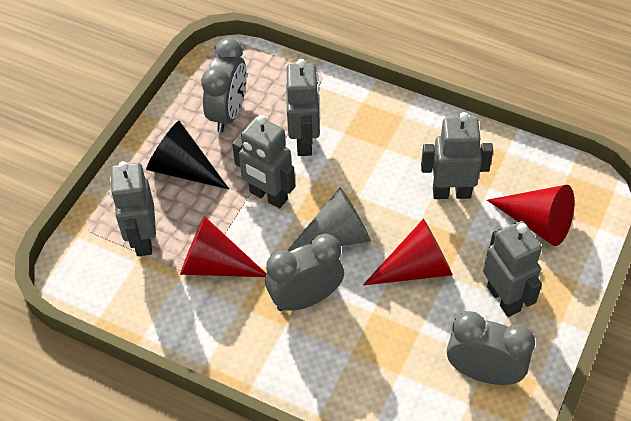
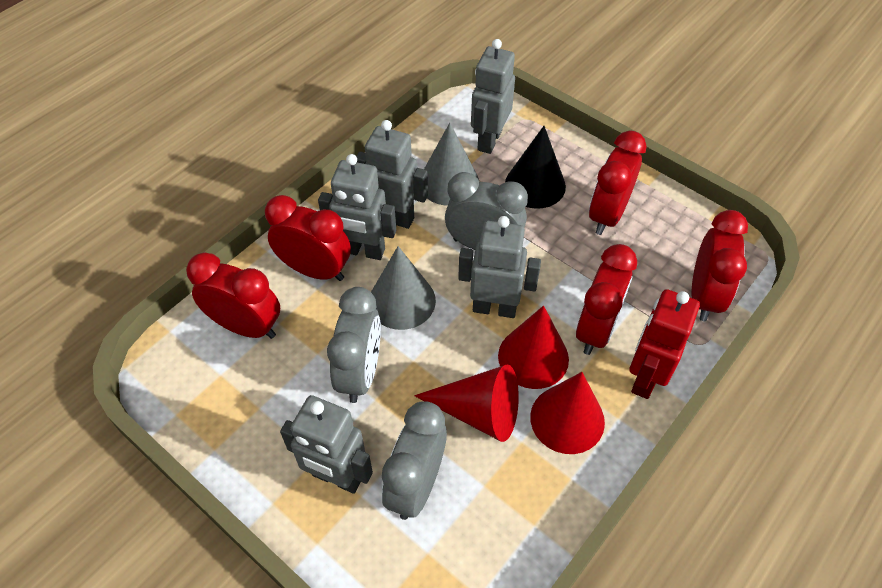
grey cone: [287,188,371,252] = 1 -> [371,246,436,330] [424,123,479,206] = 2
red clock: none = 0 -> [186,252,280,339] [265,195,351,281] [576,244,637,355] [589,131,646,235] [691,210,748,321] = 5
red robot: none = 0 -> [629,289,700,399] = 1

